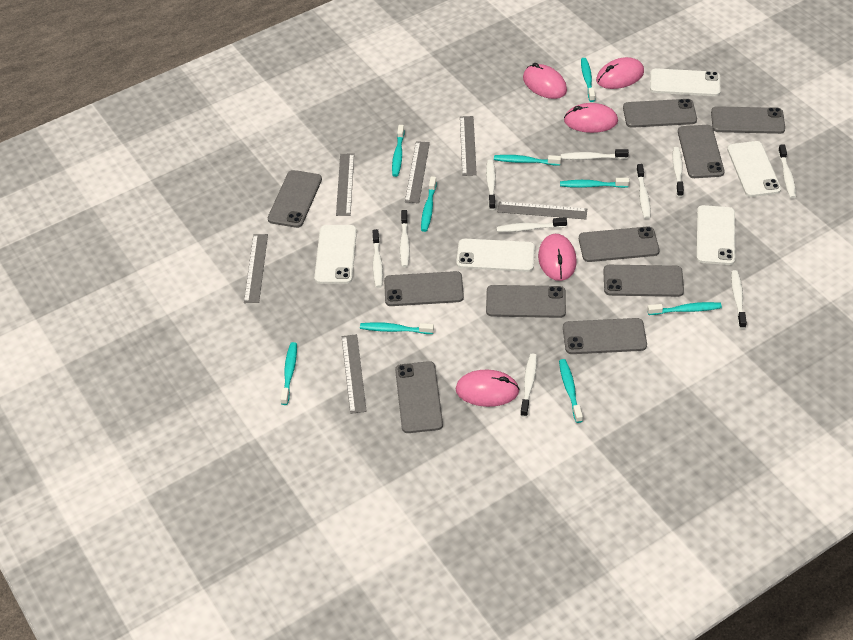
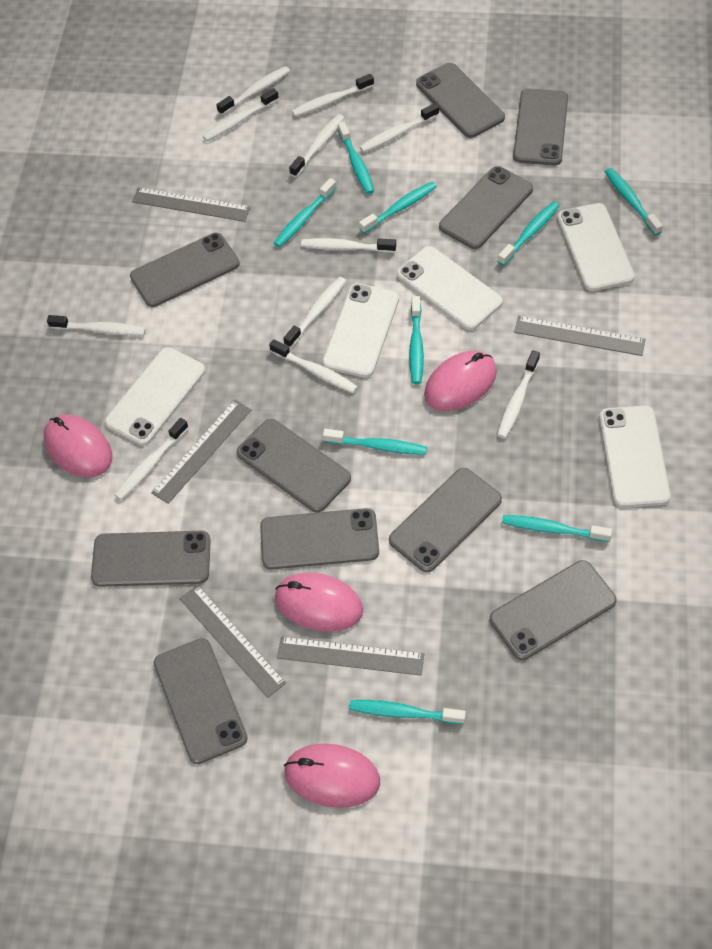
grey ruler: [244,234,268,303] [336,153,354,216] [342,334,367,414] [405,141,430,203] [460,116,477,176] [497,201,587,219] = 6 -> [132,187,251,222] [151,400,251,504] [180,585,286,698] [277,636,424,676] [514,316,645,356] = 5
pink mouse: [455,370,519,407] [523,63,567,99] [538,234,577,281] [564,103,618,133] [596,57,644,89] = 5 -> [44,414,112,477] [275,573,363,632] [284,744,380,808] [424,351,497,411] = 4
white toothbrush: [372,229,383,288] [400,210,410,267] [486,159,496,210] [497,217,567,232] [520,353,537,417] [561,149,629,160] [636,164,651,219] [673,147,684,197] [731,270,747,329] [778,145,796,199] = 10 -> [47,315,146,336] [115,418,189,500] [203,88,279,141] [216,66,290,115] [269,339,358,393] [283,277,346,348] [289,114,344,177] [292,74,374,117] [301,238,396,253] [360,103,439,153] [497,350,540,438] = 11

